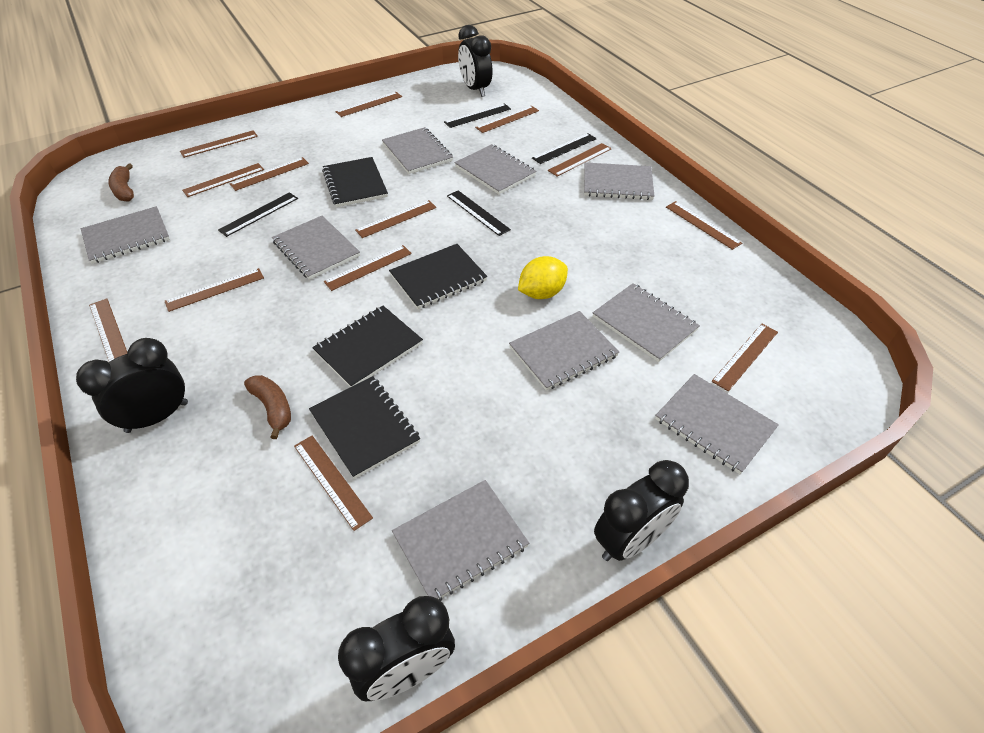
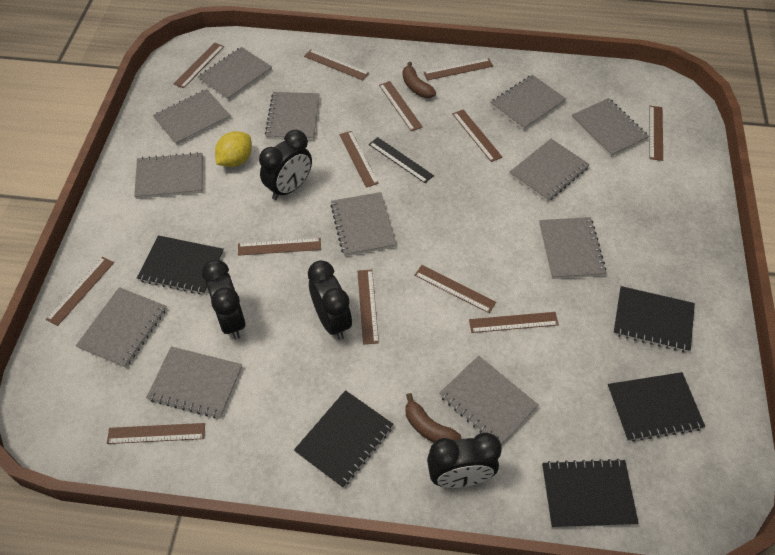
black notebook: [309,376,420,479] [312,306,423,387] [322,157,388,207] [389,244,487,309] = 4 -> [137,235,224,295] [294,390,393,488] [542,459,639,528] [607,372,705,442] [613,286,695,352] = 5
black ruler: [218,192,298,237] [444,103,511,128] [447,190,511,236] [532,133,597,164] = 4 -> [369,137,434,183] = 1
grey notebook: [81,206,170,264] [272,216,360,280] [382,127,453,174] [392,480,529,601] [455,144,536,194] [509,311,619,391] [584,162,654,200] [593,283,700,362] [655,374,779,474] = 9 -> [76,287,167,368] [134,152,203,199] [146,346,242,419] [153,89,231,145] [198,47,272,100] [265,92,320,140] [330,192,396,256] [439,355,539,445] [490,75,566,130] [509,139,590,202] [539,217,607,279] [572,98,649,157] = 12

